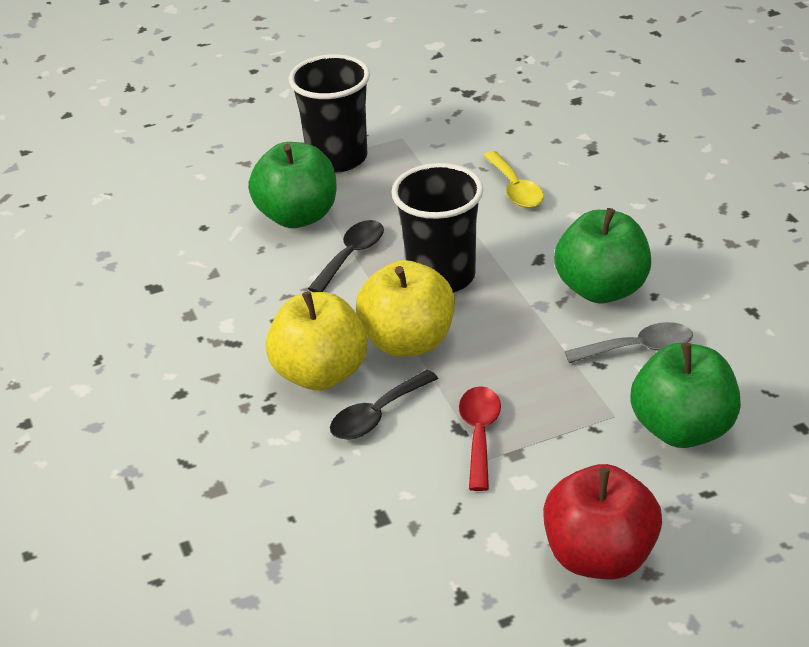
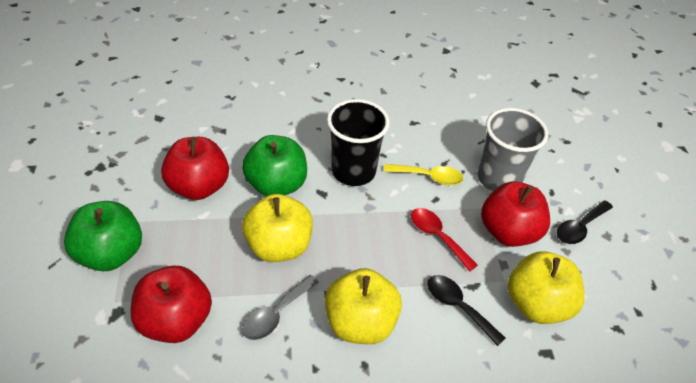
black cup: [289,54,370,173] [391,163,483,293] = 2 -> [327,99,390,186] = 1
green apple: [248,142,337,228] [554,208,651,303] [630,343,741,448] = 3 -> [64,201,142,271] [242,135,307,196] = 2
grey cup: none = 0 -> [478,108,548,191] = 1
red apple: [543,464,662,579] = 1 -> [130,266,212,343] [161,137,229,200] [481,181,550,247] = 3
yellow apple: [265,291,368,390] [356,260,455,357] = 2 -> [242,194,313,262] [325,268,402,344] [508,252,585,324] = 3

